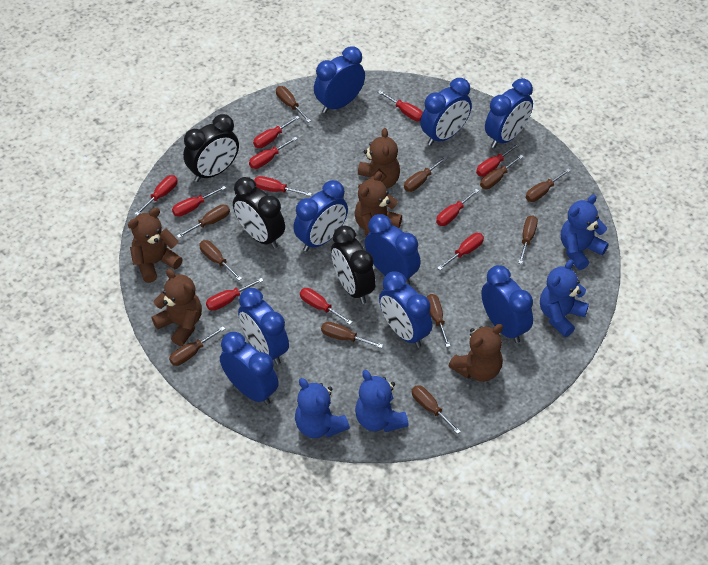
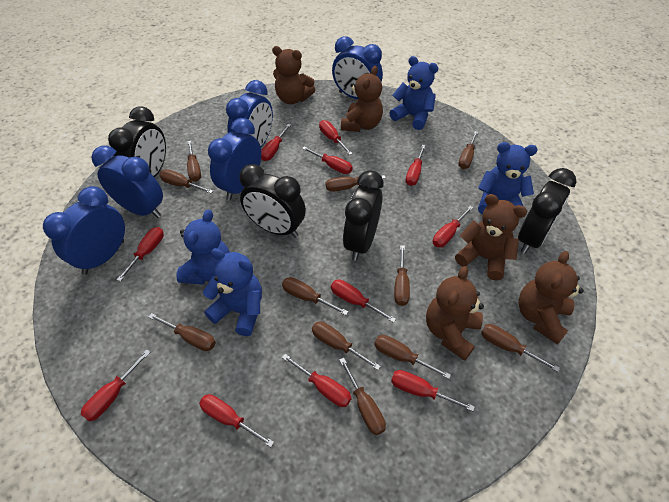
black clock: [183,114,239,182] [233,177,285,249] [331,226,376,304] = 3 -> [108,106,166,178] [239,164,306,238] [343,170,383,261] [518,168,576,254] = 4
blue clock: [220,332,279,405] [238,288,289,365] [293,180,348,252] [314,46,365,113] [365,214,421,285] [379,271,432,348] [420,78,472,146] [481,265,533,343] [485,78,533,148] = 9 -> [43,186,125,275] [92,146,163,218] [208,118,261,200] [226,80,273,147] [332,36,383,99] = 5

